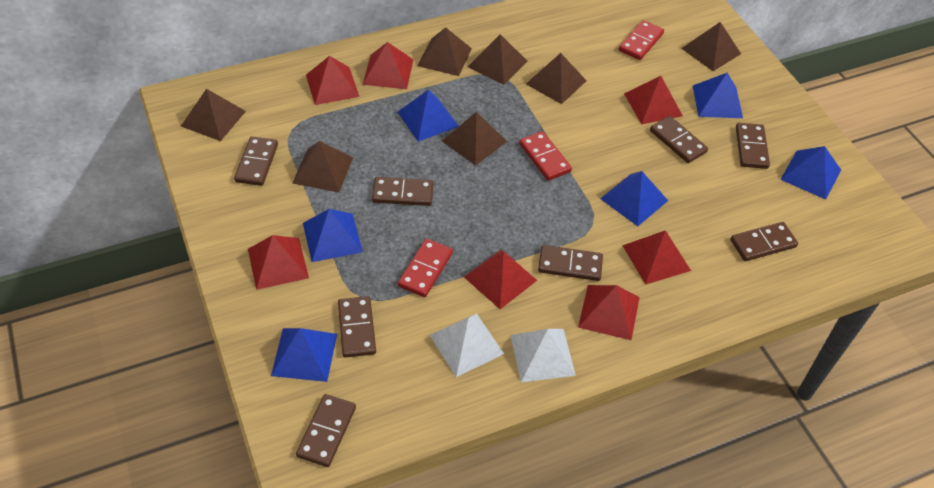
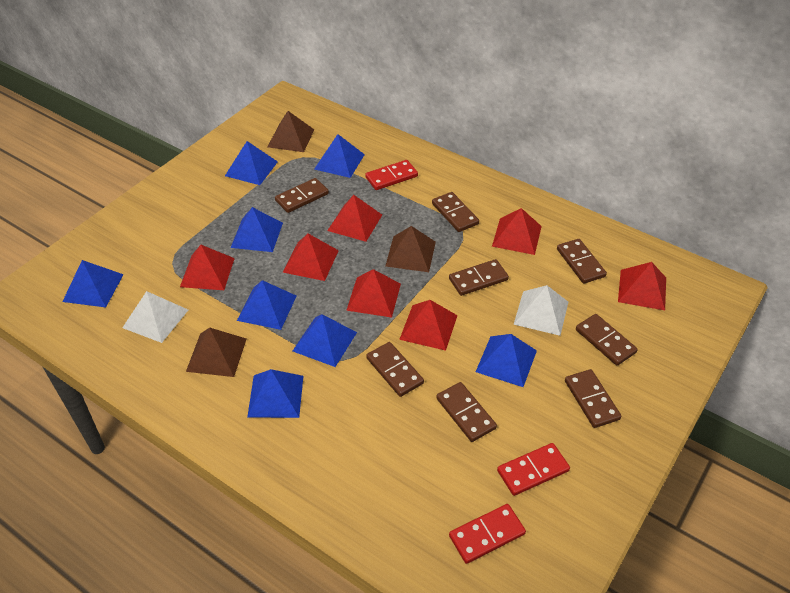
blue pyramid: [271,328,337,382] [303,209,363,262] [398,90,459,142] [600,171,668,226] [693,73,743,118] [780,146,841,200] = 6 -> [62,260,124,307] [225,141,278,185] [231,207,283,252] [237,280,296,330] [247,369,303,418] [293,314,357,367] [314,134,365,178] [476,334,537,387] = 8
brown pyramid: [181,89,246,141] [293,141,353,193] [418,27,472,76] [442,112,507,166] [468,34,527,85] [526,53,587,104] [681,22,741,71] = 7 -> [186,327,246,377] [268,111,314,152] [385,226,436,272] = 3

